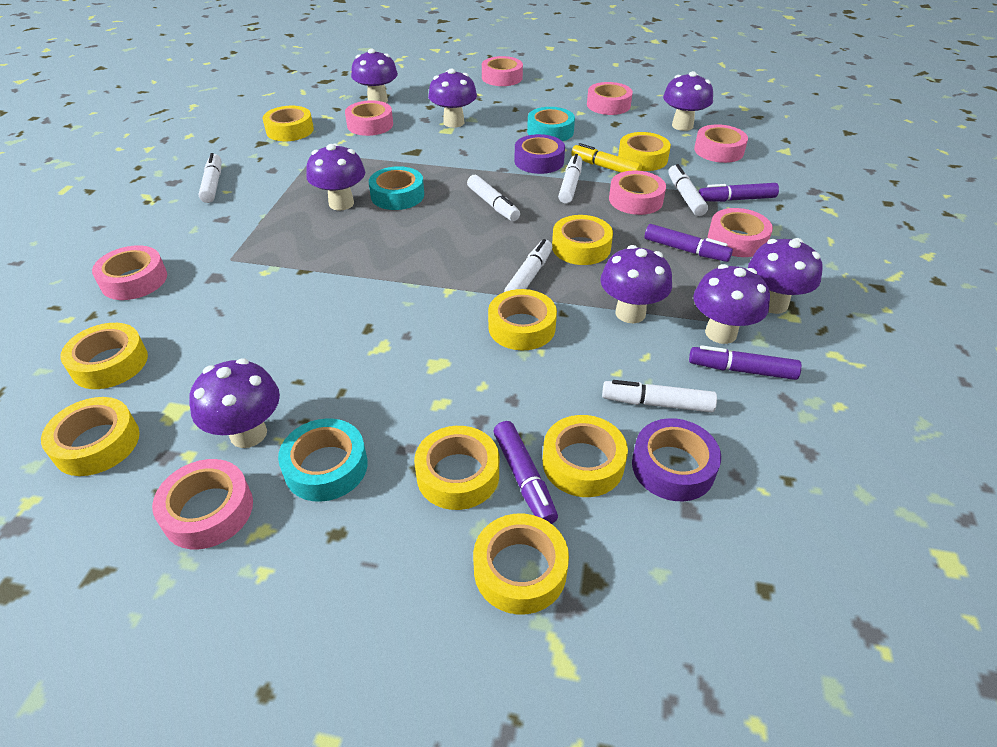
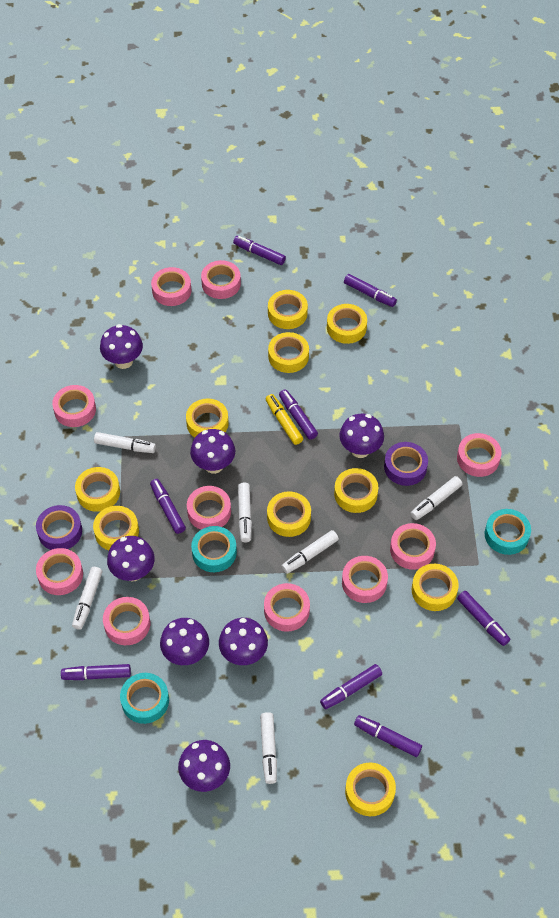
pink tape: [92,245,167,300] [152,459,253,549] [345,100,393,136] [482,56,523,86] [587,82,633,115] [609,171,666,215] [694,124,748,163] [708,208,773,257] = 8 -> [36,548,83,595] [52,385,96,427] [103,597,150,645] [151,267,192,306] [187,486,231,530] [201,260,241,299] [264,583,310,632] [342,556,388,603] [390,523,436,570] [457,433,502,477] = 10
purple marker: [494,421,558,524] [644,224,733,262] [689,345,802,380] [699,183,779,202] = 4 -> [61,664,131,680] [150,479,186,534] [233,236,286,265] [279,389,318,440] [320,664,382,709] [344,274,397,307] [354,715,422,757] [457,591,510,646] = 8
purple mushroom: [189,358,280,448] [306,144,365,211] [351,48,398,103] [428,68,477,128] [600,245,672,323] [663,71,713,131] [693,264,770,344] [748,238,822,314] = 8 -> [100,324,143,369] [107,536,155,581] [160,618,209,665] [178,740,230,792] [190,429,235,474] [219,618,268,665] [339,414,384,458] = 7
yellow tape: [41,397,140,476] [60,323,148,389] [263,106,314,141] [414,426,499,510] [473,514,569,615] [488,289,557,350] [543,415,628,497] [552,215,613,265] [618,132,671,171] = 9 -> [75,467,120,512] [93,506,139,550] [186,399,229,438] [267,491,311,537] [268,290,308,329] [268,332,309,373] [327,304,367,344] [334,468,378,513] [345,763,396,816] [412,564,459,611] = 10

